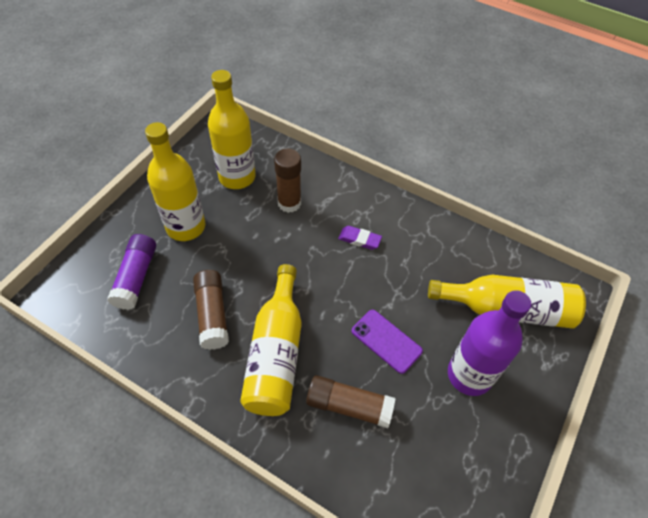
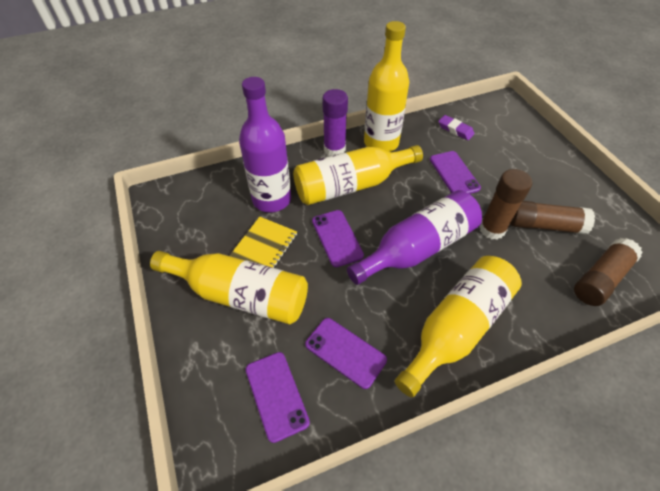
purple bottle: [448,290,531,396] = 1 -> [239,77,291,212] [347,190,482,285] = 2
purple phone: [351,310,423,374] = 1 -> [245,352,310,443] [305,318,387,389] [312,210,364,267] [430,151,481,194] = 4
yellow notebook: none = 0 -> [229,217,297,268] = 1

